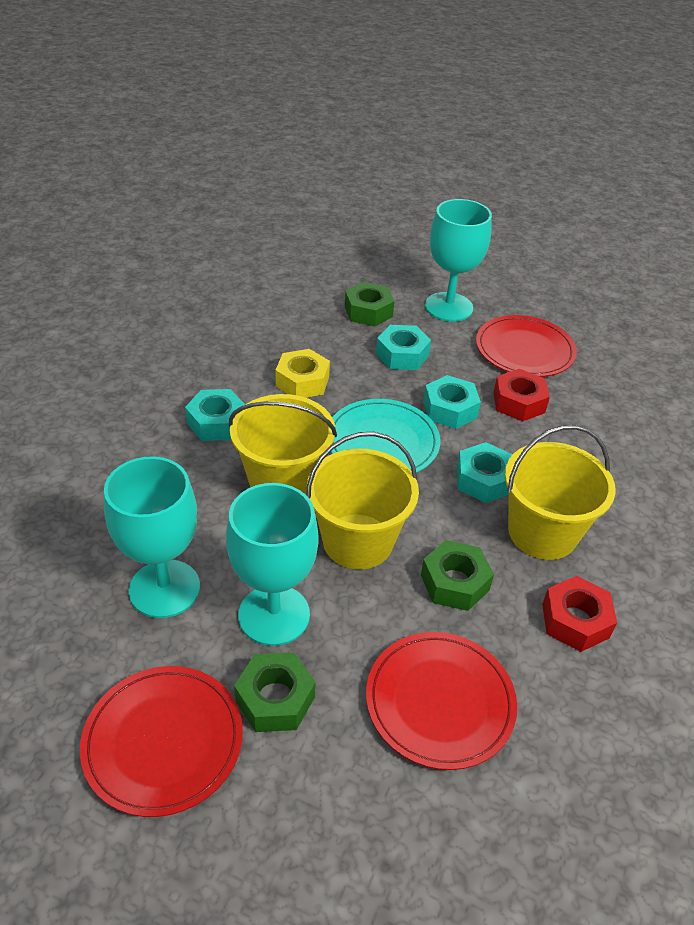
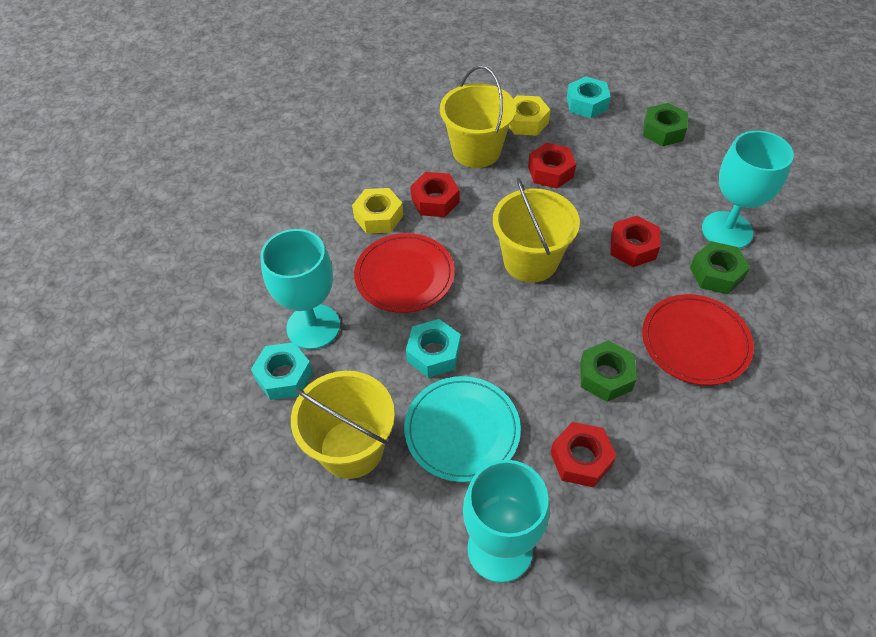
red nut: [493,369,550,421] [542,576,617,652] = 2 -> [411,172,460,217] [528,143,576,188] [550,422,617,487] [611,216,660,267] = 4
red plate: [80,666,243,817] [366,632,517,770] [476,315,577,377] = 3 -> [354,233,455,313] [642,294,754,385] = 2
turquoise nut: [185,389,245,441] [376,325,431,370] [423,375,481,429] [457,442,513,503] = 4 -> [251,342,313,400] [406,319,461,377] [567,76,611,118] = 3
yellow nut: [276,349,330,398] = 1 -> [352,188,403,234] [509,95,550,136] = 2

